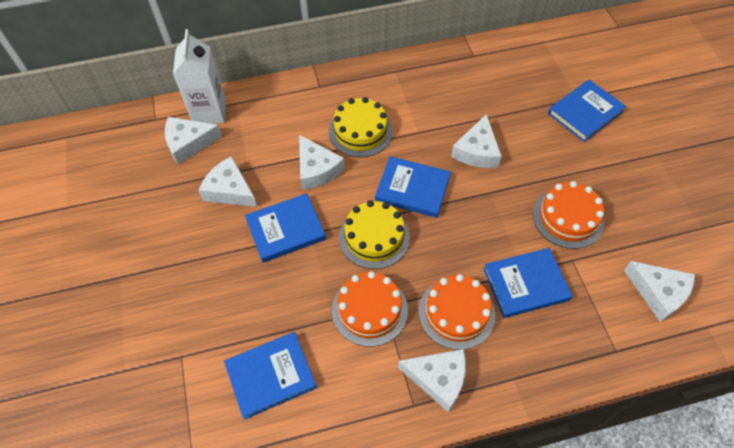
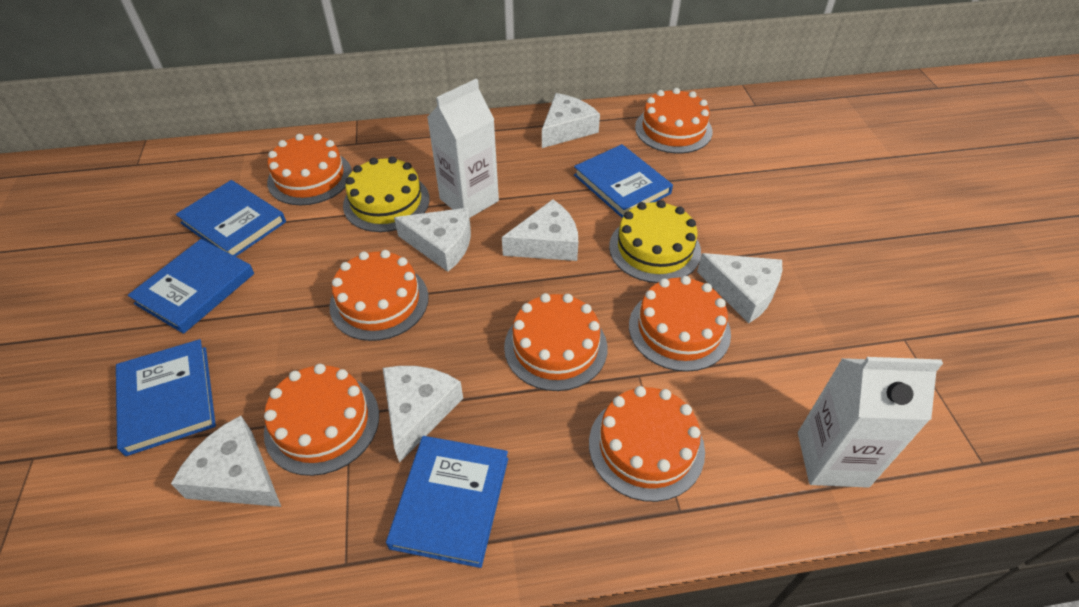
orange cake: [332,271,408,347] [419,274,495,350] [533,181,604,249] = 3 -> [264,364,379,476] [267,134,352,205] [329,250,429,341] [504,293,607,391] [589,386,705,502] [629,276,731,372] [635,88,712,153] = 7
white carton: [173,29,226,124] = 1 -> [427,79,499,218] [798,357,943,488] = 2

